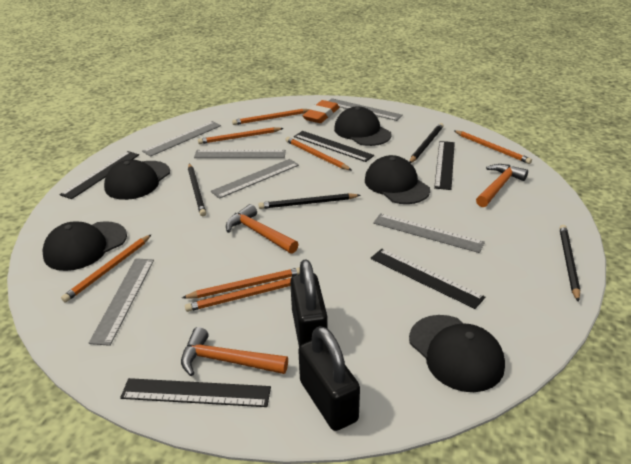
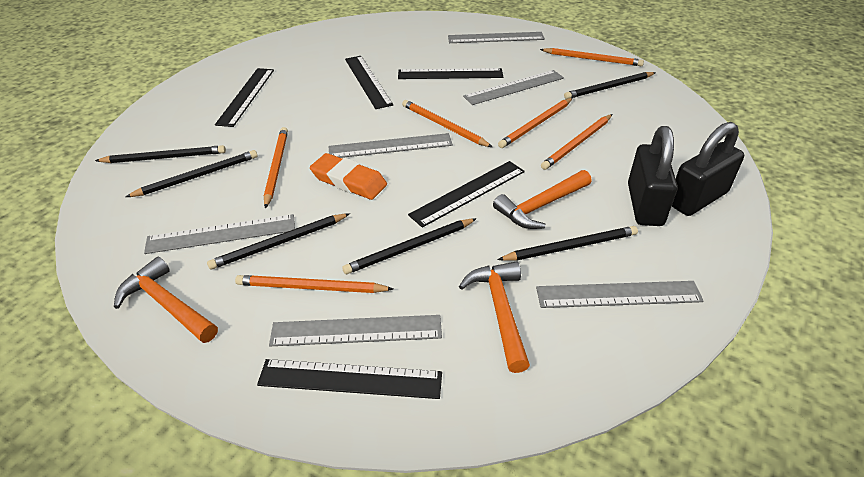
black cap: [43,221,127,271] [104,159,170,200] [334,107,392,146] [365,155,430,204] [409,315,505,392] = 5 -> none = 0
black pencil: [188,163,206,216] [258,193,360,209] [409,123,444,163] [559,225,580,302] = 4 -> [95,145,226,163] [126,150,257,197] [207,213,350,270] [342,218,477,274] [497,226,638,261] [564,72,656,99] = 6
orange pencil: [61,234,152,303] [182,267,300,299] [185,278,291,312] [198,127,284,144] [232,109,309,125] [286,137,351,170] [454,130,532,164] = 7 -> [235,275,393,293] [264,127,288,209] [402,100,492,147] [498,98,573,148] [540,48,644,66] [541,114,612,170] = 6

